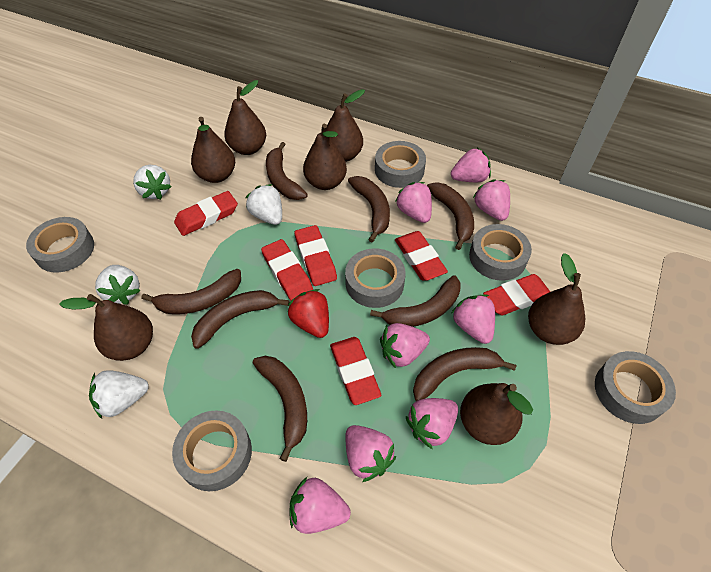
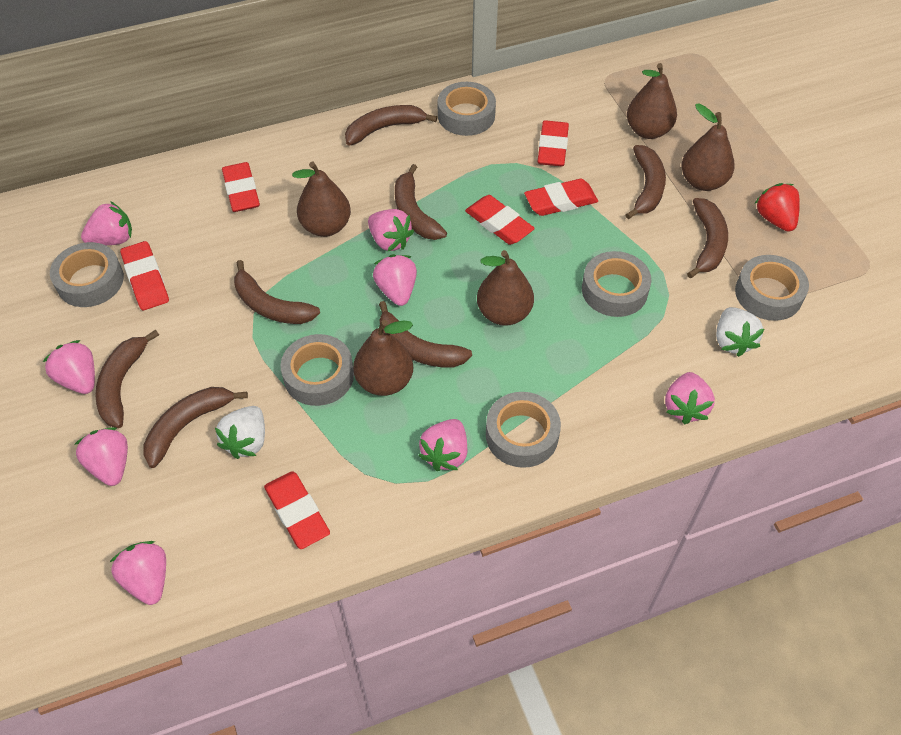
brown pear: [59,294,153,361] [191,117,235,183] [224,80,266,155] [303,124,347,190] [325,89,365,162] [460,383,533,445] [528,253,585,345] = 7 -> [292,161,351,237] [353,320,413,396] [477,250,534,326] [627,63,677,139] [681,104,735,191] = 5
white strawberry: [89,370,149,419] [95,265,141,305] [133,165,172,200] [245,184,282,225] = 4 -> [215,406,265,459] [716,307,764,357] = 2

